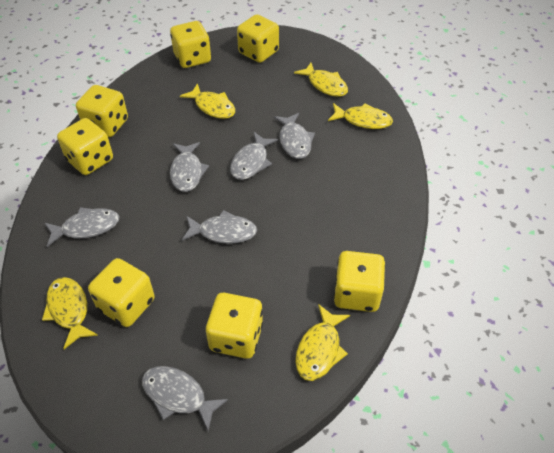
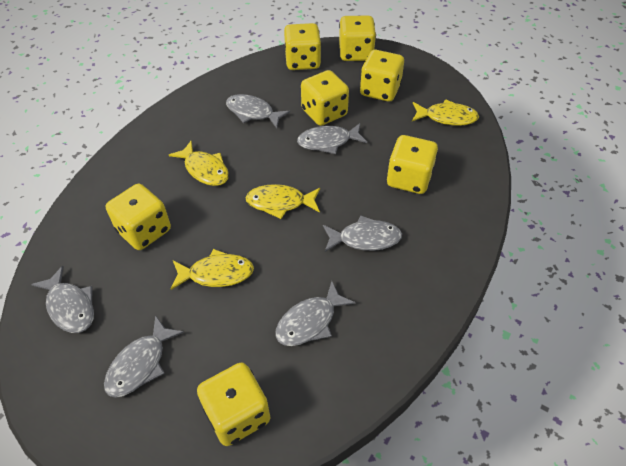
yellow fish: [42,277,98,349] [180,83,235,119] [294,63,348,97] [296,304,350,381] [328,103,393,129] = 5 -> [169,141,229,186] [171,249,254,290] [245,184,320,219] [412,100,479,126] = 4

